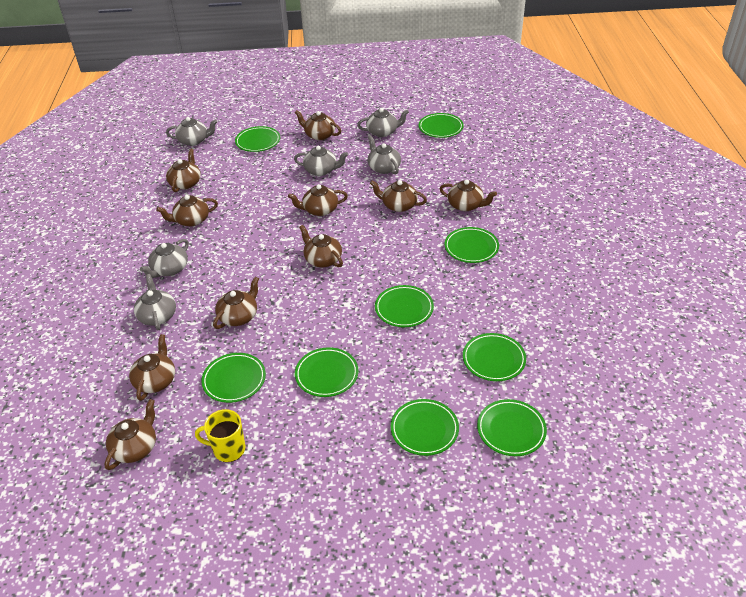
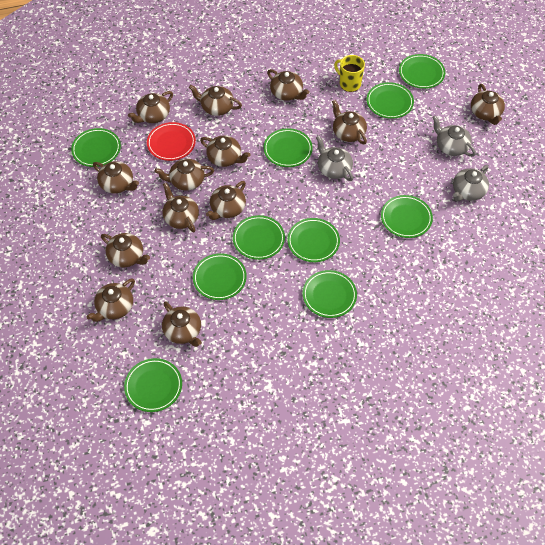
brown teapot: [105,399,156,470] [129,334,175,401] [156,195,218,226] [166,149,201,192] [213,276,259,329] [288,184,348,216] [295,110,341,140] [299,225,343,267] [370,180,427,212] [440,179,497,211] = 10 -> [86,278,135,322] [93,161,139,193] [101,233,150,267] [128,91,173,123] [155,159,214,191] [162,183,199,232] [162,301,202,347] [189,85,242,116] [200,136,250,167] [206,181,246,220] [267,69,309,101] [332,100,367,144] [471,84,505,125] = 13
green plate: [201,353,266,403] [235,126,280,152] [295,347,359,397] [375,285,434,327] [391,399,459,456] [419,113,464,138] [445,227,499,263] [463,333,526,381] [477,399,547,456] = 9 -> [71,128,121,167] [124,358,182,412] [193,253,247,300] [233,215,285,260] [264,128,313,167] [287,218,340,262] [303,270,357,318] [367,82,414,119] [381,195,433,238] [399,54,445,89] = 10
grey teapot: [134,274,176,330] [140,239,189,278] [166,117,217,146] [294,145,348,176] [357,108,409,137] [368,136,401,174] = 6 -> [316,136,353,181] [432,115,476,157] [453,165,489,201] = 3
red plate: none = 0 -> [147,122,196,161] = 1

